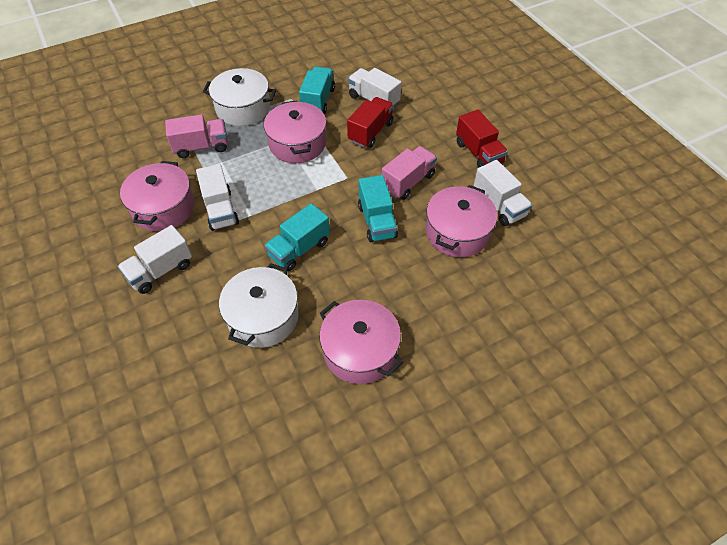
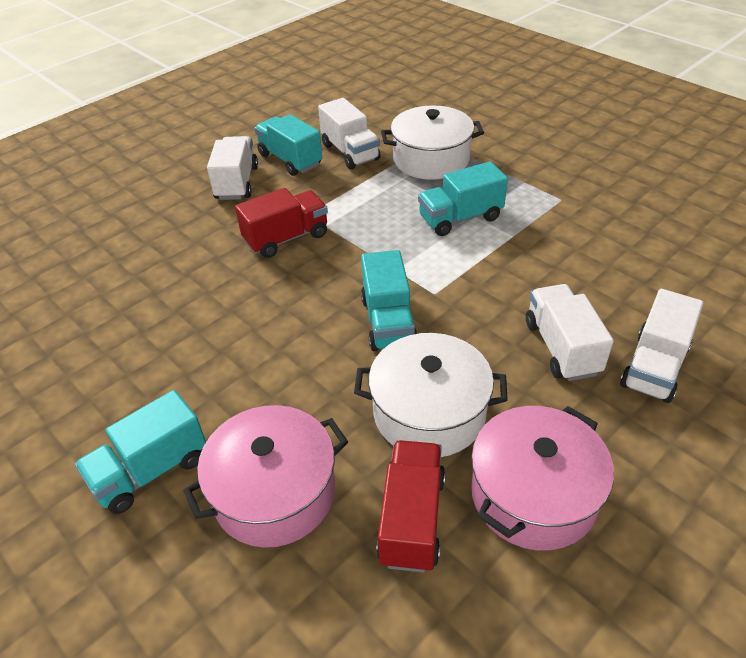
pink pot: [120,161,195,232] [264,100,327,163] [319,300,403,384] [426,185,497,257] = 4 -> [183,405,348,548] [471,406,614,551] = 2
pink truck: [165,114,228,158] [382,146,437,200] = 2 -> none = 0
turquoise truck: [264,203,330,271] [299,67,335,114] [358,175,398,242] = 3 -> [75,390,206,514] [255,114,322,176] [361,250,417,351] [418,162,508,236] = 4

